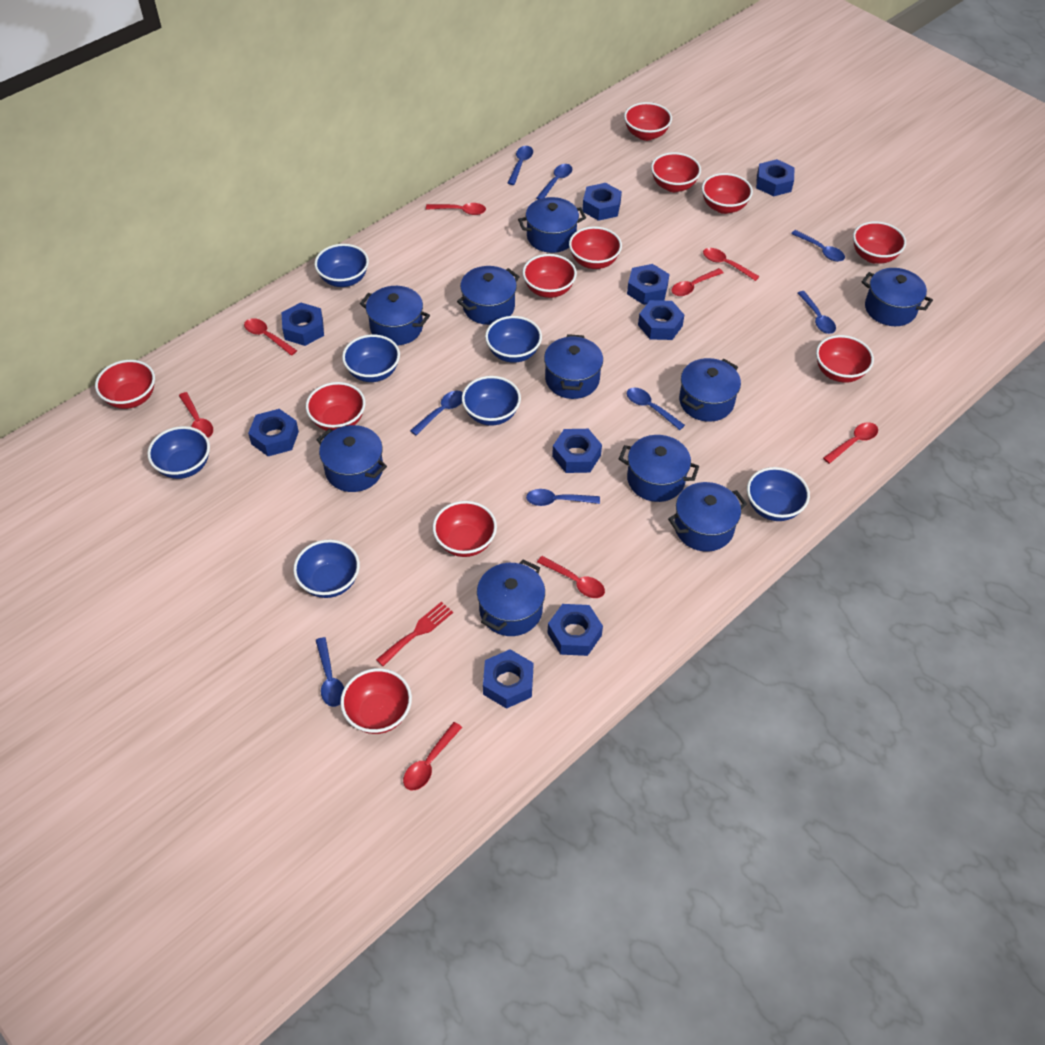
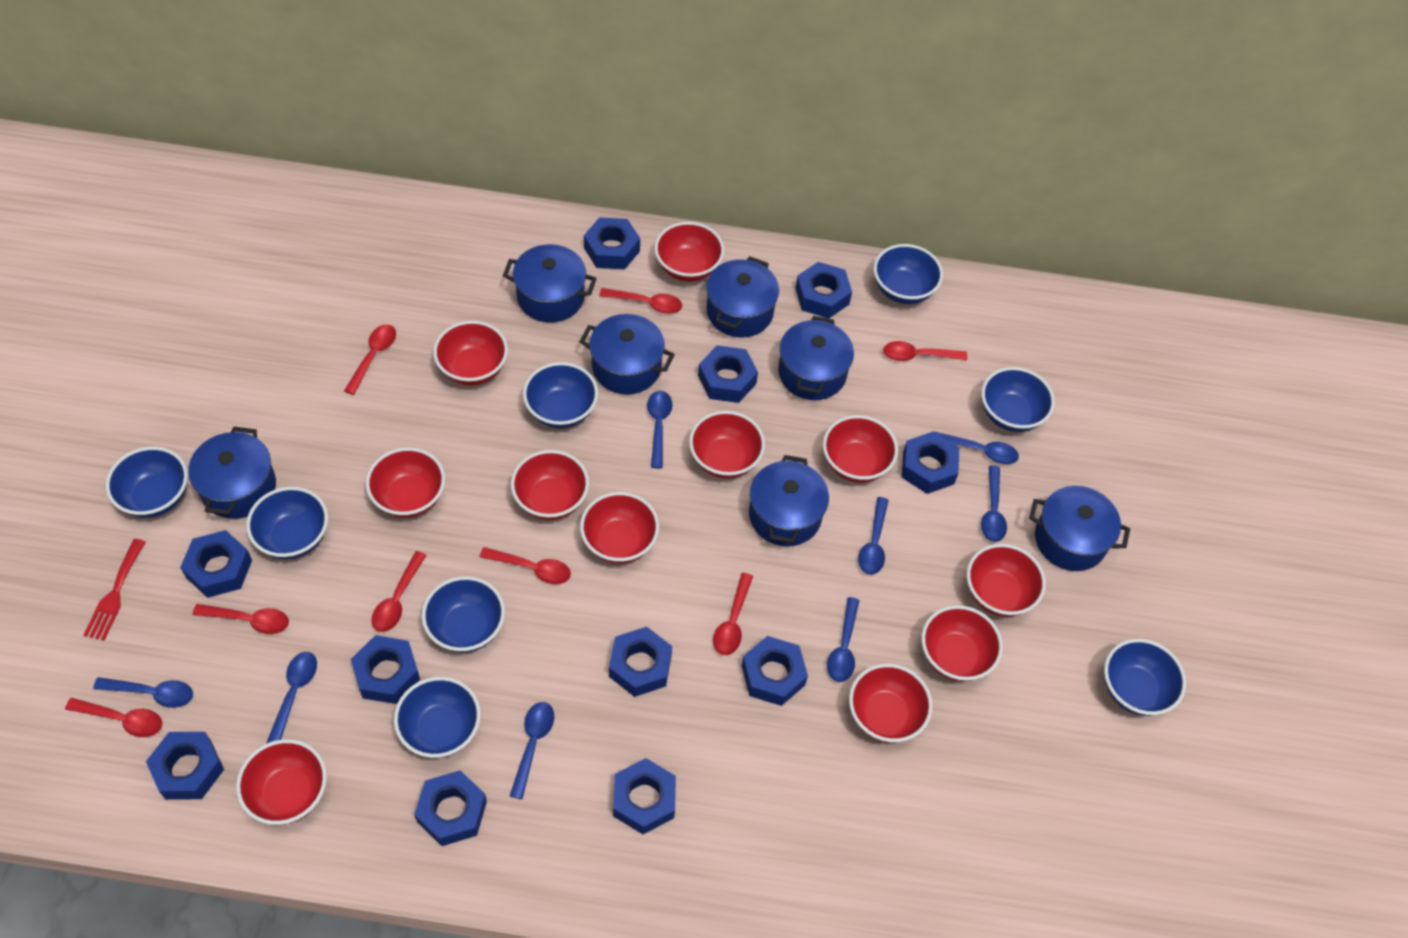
blue bowl: [147,426,210,479] [293,539,360,598] [314,244,369,287] [342,334,400,382] [462,376,521,426] [485,316,542,363] [747,467,810,521] = 7 -> [106,446,188,518] [246,487,328,559] [394,677,481,758] [422,576,505,653] [523,362,598,428] [873,244,943,304] [981,367,1055,432] [1104,639,1186,716] = 8
blue nut: [248,409,299,456] [282,303,324,346] [483,649,534,709] [548,604,603,656] [552,429,602,473] [582,183,622,221] [627,264,670,305] [638,300,684,340] [756,159,794,197] = 9 -> [146,732,224,800] [180,530,252,598] [351,635,420,704] [414,770,487,846] [584,217,640,270] [609,627,672,697] [613,758,676,834] [698,345,758,403] [742,636,808,706] [795,262,852,319] [902,431,959,494] = 11
blue pot: [317,425,387,492] [360,286,430,346] [457,266,520,325] [477,559,545,636] [518,197,586,253] [544,334,603,399] [619,435,699,502] [668,482,747,552] [679,358,741,422] [862,268,933,326] = 10 -> [188,427,276,519] [503,244,597,323] [580,314,675,395] [706,256,779,338] [749,455,829,546] [778,316,854,400] [1029,486,1130,571] = 7

